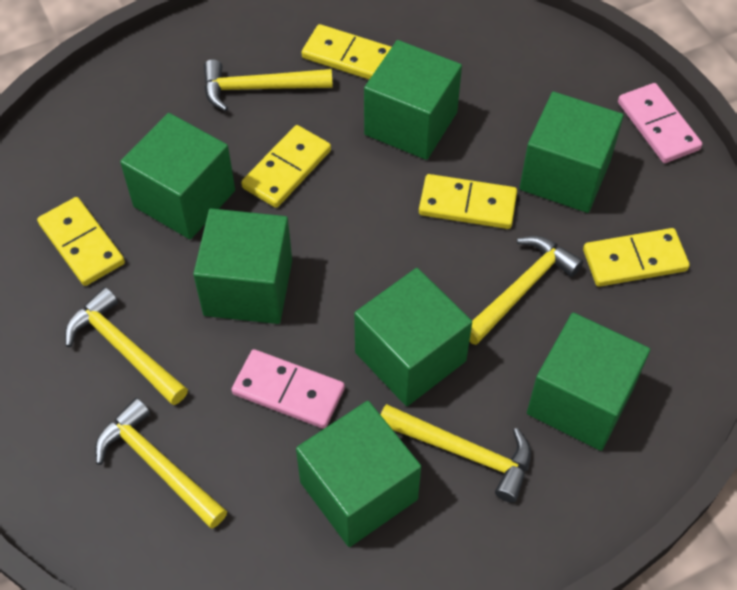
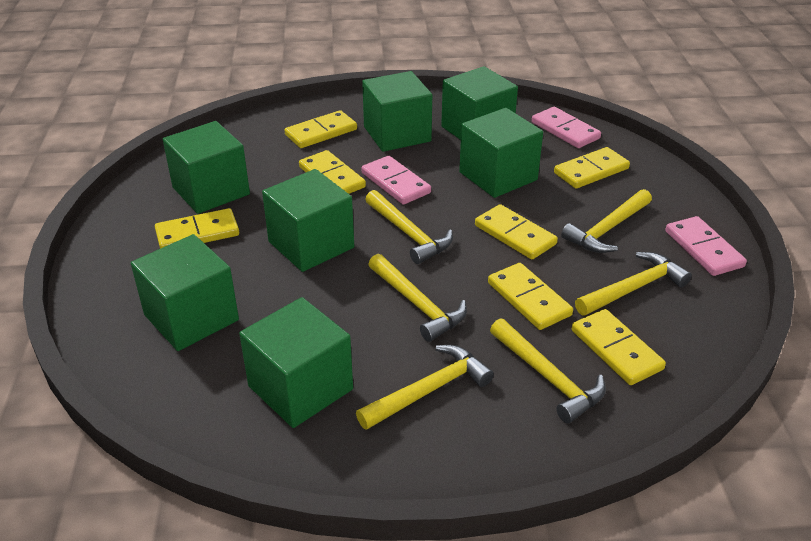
pink domino: [231,349,345,429] [618,83,702,163] = 2 -> [361,156,431,204] [532,107,601,148] [665,216,747,276] = 3
yellow domino: [37,197,125,286] [241,125,331,208] [301,24,392,79] [419,174,517,229] [583,228,690,287] = 5 -> [155,208,239,249] [285,110,357,148] [299,150,366,194] [475,204,558,259] [488,263,573,330] [554,147,630,189] [572,309,666,385] = 7
yellow hammer: [65,287,188,405] [95,398,227,529] [204,59,333,111] [381,404,531,503] [469,236,583,345] = 5 -> [356,345,494,430] [365,190,453,264] [368,254,467,342] [490,318,606,423] [561,189,652,253] [575,252,692,315] = 6

